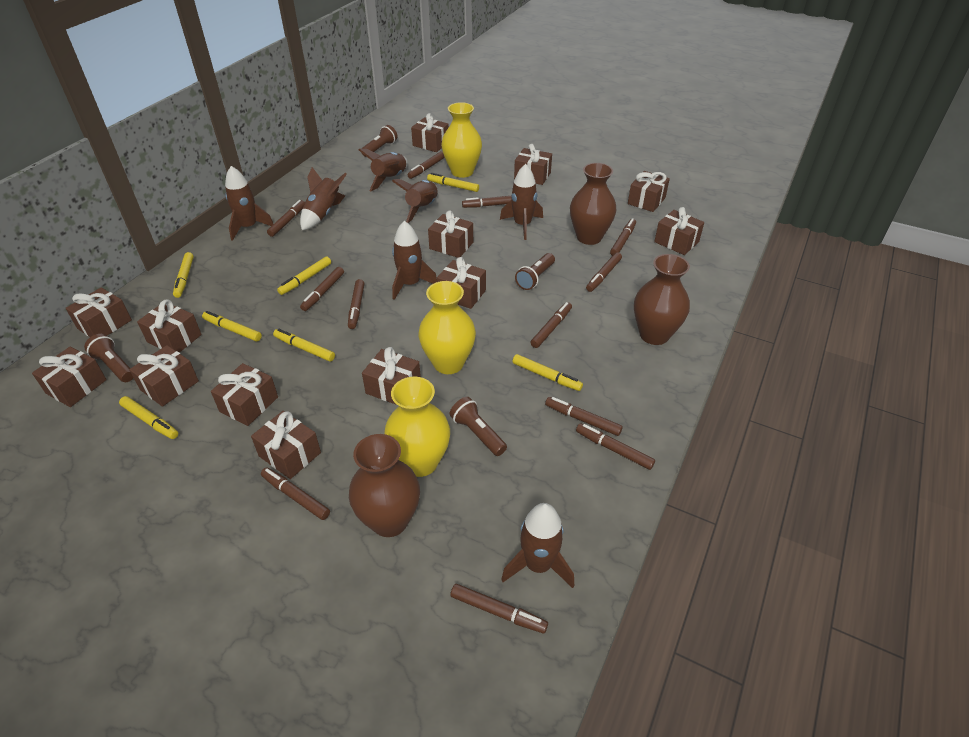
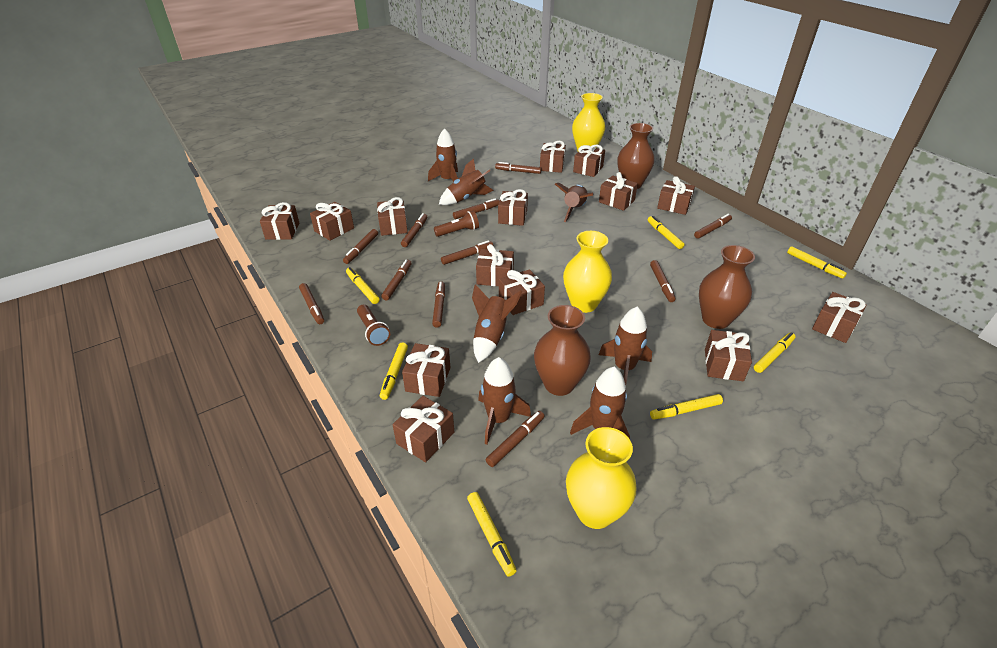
brown flashlight: [84,334,133,382] [362,125,397,157] [450,397,507,456] [515,253,555,290] = 4 -> [357,305,390,346] [434,211,479,237] = 2
brown gift: [32,347,107,407] [66,287,132,337] [129,345,199,407] [137,299,202,353] [211,363,278,426] [251,411,321,479] [362,347,421,405] [411,113,449,152] [428,210,473,258] [437,257,486,309] [514,144,552,185] [628,171,670,212] [654,207,704,255] = 13 -> [260,202,299,240] [310,202,354,241] [377,197,408,236] [392,396,454,462] [402,343,450,397] [476,244,514,286] [498,189,528,226] [499,269,545,315] [540,141,566,173] [573,145,605,177] [599,172,638,211] [657,176,695,215] [705,330,752,381] [812,292,867,343] = 14
brown marker: [261,467,330,520] [267,200,305,237] [300,267,344,311] [348,279,365,329] [408,151,445,179] [450,584,548,633] [462,196,512,208] [530,302,572,348] [545,397,623,436] [576,423,655,470] [586,252,622,292] [610,218,636,256] = 12 -> [299,283,324,324] [343,229,378,264] [381,260,412,300] [401,213,427,247] [432,282,445,328] [441,240,493,265] [453,198,499,219] [486,411,545,467] [495,162,541,174] [650,260,676,302] [694,214,732,239] = 11

